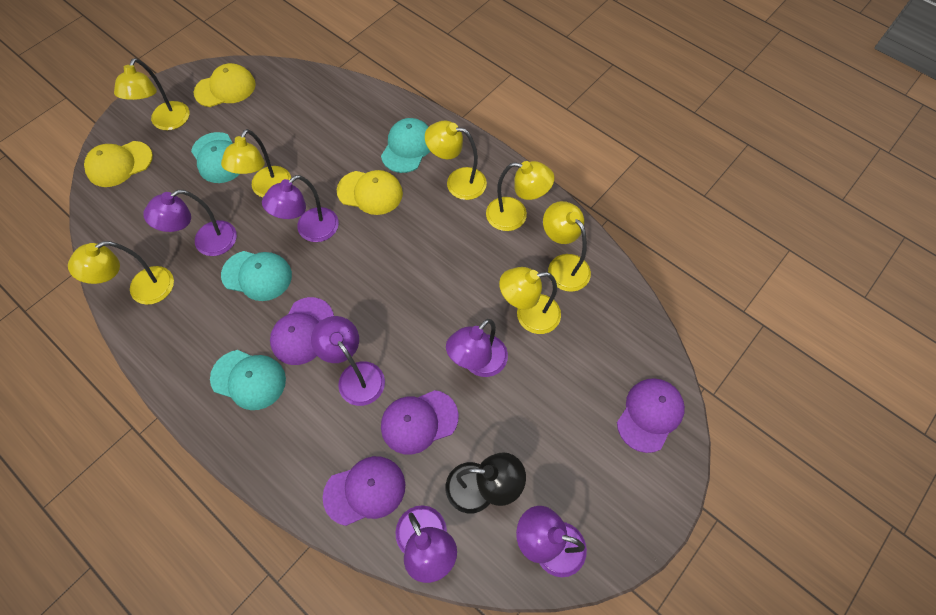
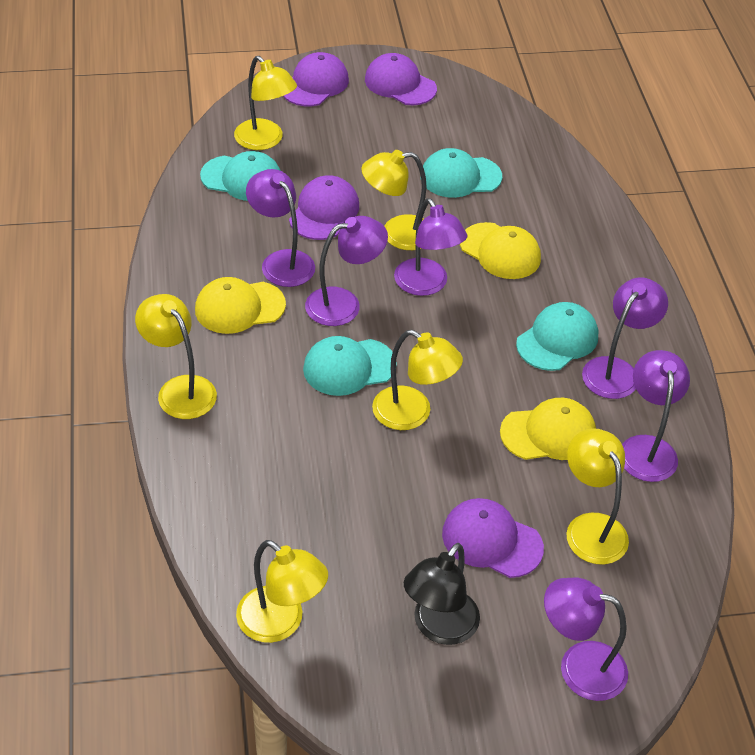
yellow lamp: [68,241,174,305] [114,58,189,130] [221,129,291,198] [425,121,487,200] [486,161,554,231] [499,267,561,334] [543,201,591,292] = 7 -> [135,294,217,419] [234,56,297,150] [236,540,328,643] [361,150,427,250] [372,330,463,430] [566,428,629,565] = 6

